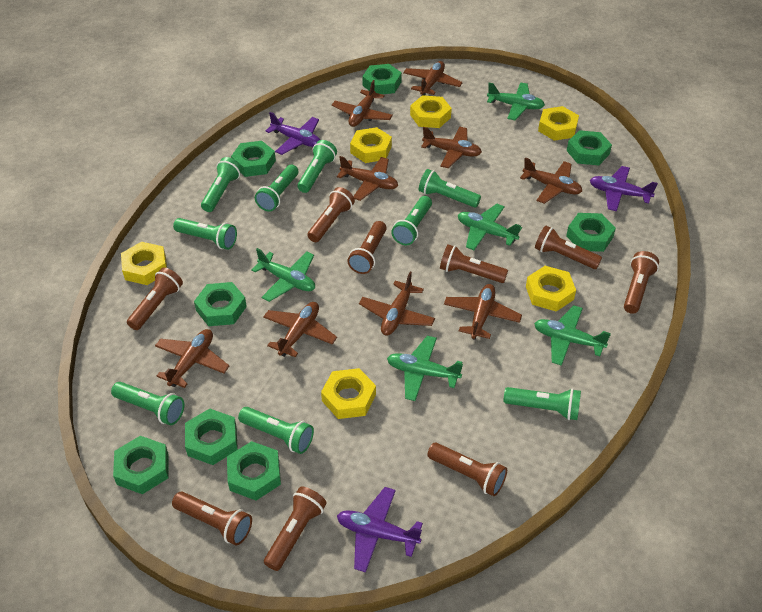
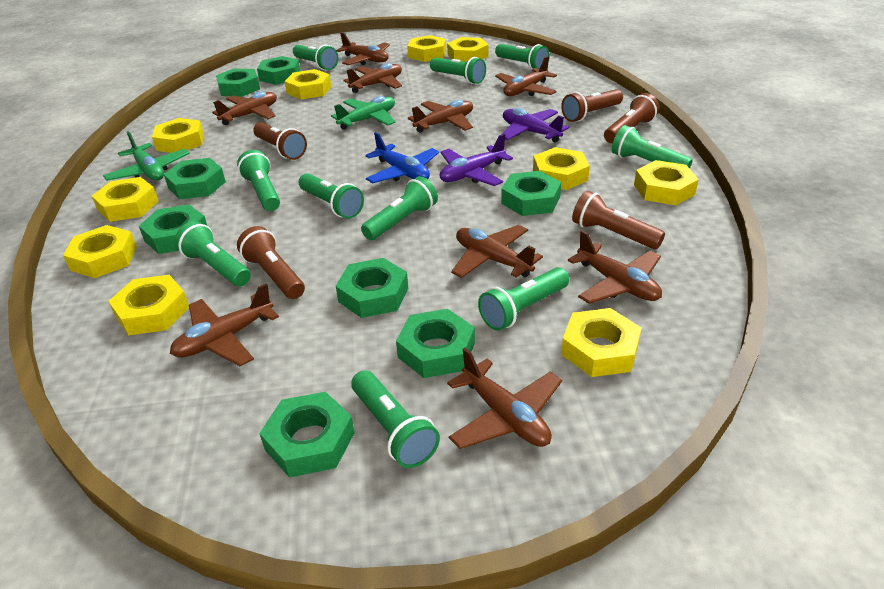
blue plane: none = 0 -> [365,132,439,183] = 1
brown flashlight: [127,267,183,330] [172,492,252,545] [264,486,327,571] [307,187,355,242] [348,221,387,274] [427,443,507,496] [440,244,508,283] [535,225,602,269] [624,251,659,314] = 9 -> [237,226,305,299] [253,122,307,160] [561,89,623,122] [572,191,665,249] [604,93,660,143] = 5
green flashlight: [111,382,184,425] [173,218,237,250] [201,157,242,212] [238,407,314,454] [255,165,298,212] [297,140,337,193] [391,196,432,245] [419,169,481,208] [504,387,581,420] = 9 -> [175,221,251,286] [237,150,280,211] [293,45,338,70] [299,173,364,219] [351,370,440,468] [361,176,438,240] [430,57,486,84] [478,267,569,331] [495,44,550,69] [612,125,693,168] = 10
green plane: [251,248,315,302] [387,336,463,401] [458,204,522,250] [487,82,545,120] [534,305,611,366] = 5 -> [103,131,190,181] [331,96,396,130] = 2
purple plane: [265,112,320,155] [337,487,423,572] [590,166,658,211] = 3 -> [440,134,513,186] [501,108,569,142] = 2
yellow nut: [121,242,167,285] [321,368,376,419] [350,127,392,163] [410,95,452,128] [526,266,576,312] [538,106,579,141] = 6 -> [63,225,137,278] [92,177,159,222] [108,275,189,336] [152,118,204,153] [284,69,331,100] [407,35,446,62] [447,37,488,62] [533,147,590,190] [561,308,642,377] [634,160,699,205] = 10

